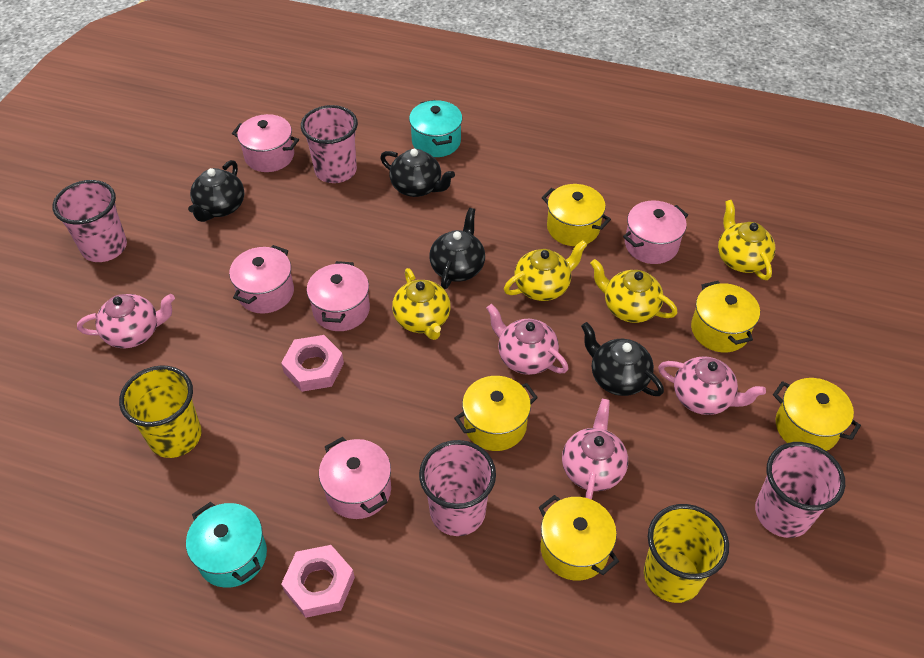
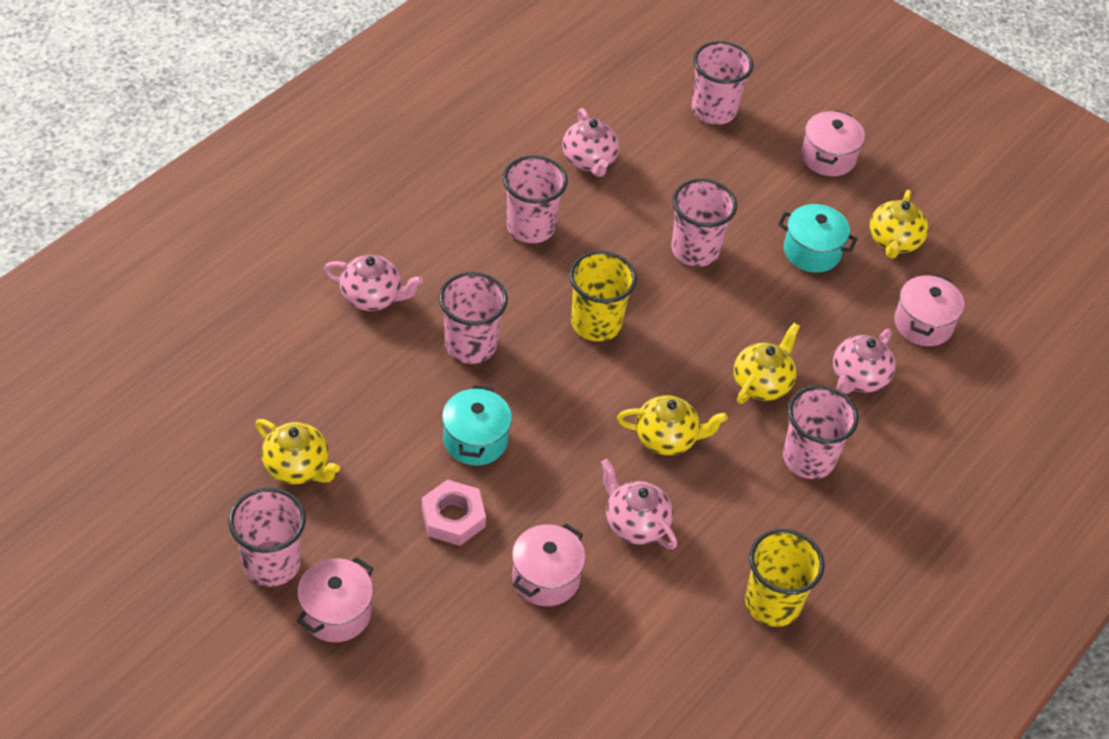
black teapot: [188,160,244,222] [380,149,455,197] [429,208,485,289] [581,322,664,396] = 4 -> none = 0
pink cup: [52,180,127,262] [301,105,358,183] [419,440,496,536] [755,442,845,538] = 4 -> [229,487,306,587] [439,272,508,364] [503,155,568,243] [671,179,737,267] [692,41,754,125] [783,385,859,479] = 6
pink nut: [281,335,344,392] [281,545,355,618] = 2 -> [422,480,486,546] = 1
pink pot: [229,245,294,314] [232,114,299,172] [306,261,370,331] [319,437,391,519] [623,201,688,264] = 5 -> [296,557,374,642] [512,523,586,606] [801,110,865,176] [894,274,964,346] = 4
yellow pot: [454,376,538,451] [539,495,619,580] [542,184,611,246] [691,281,760,353] [773,378,861,451] = 5 -> none = 0

